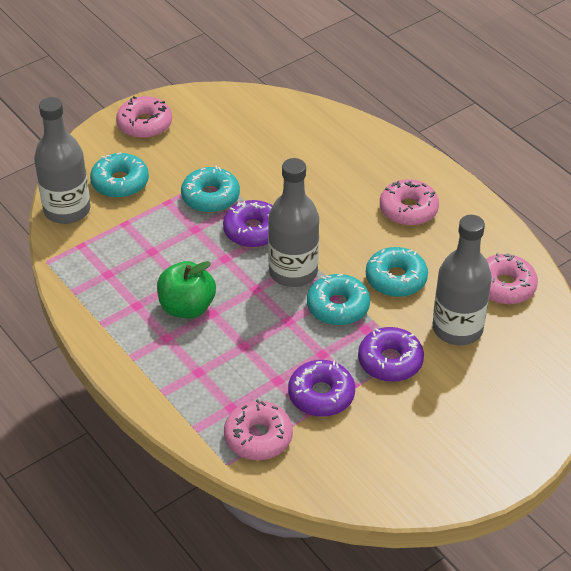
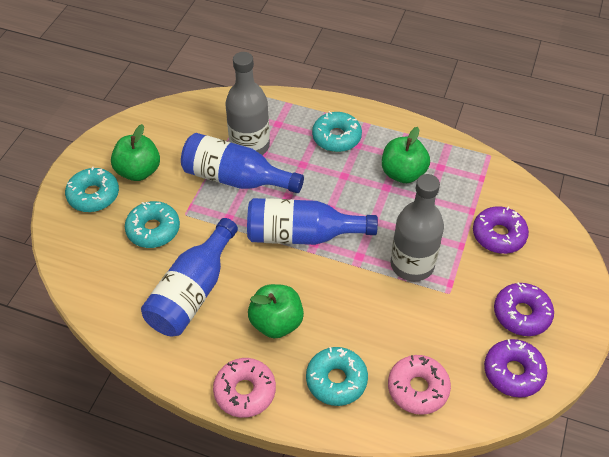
blue bottle: none = 0 -> [141,218,238,336] [181,133,304,193] [247,198,378,245] = 3
green apple: [157,261,216,318] = 1 -> [111,124,160,181] [248,284,304,338] [382,127,430,183] = 3
grey bottle: [34,97,91,224] [268,158,319,287] [432,215,492,345] = 3 -> [225,52,270,155] [390,174,444,281] = 2
pink donut: [116,96,172,139] [224,399,293,460] [380,179,439,226] [486,253,538,305] = 4 -> [213,358,276,418] [388,355,451,415] = 2

